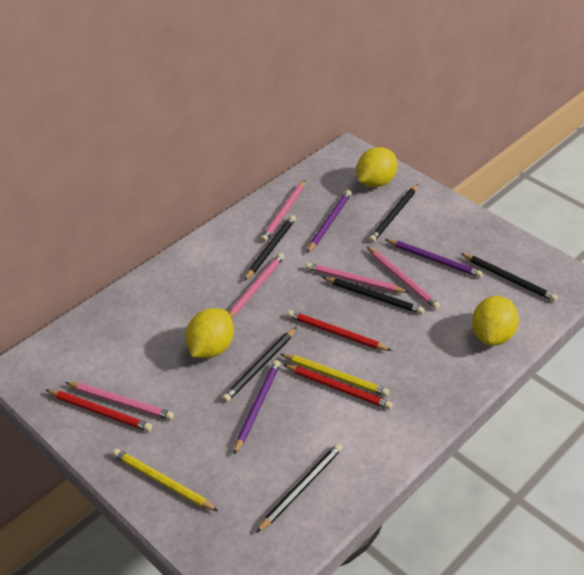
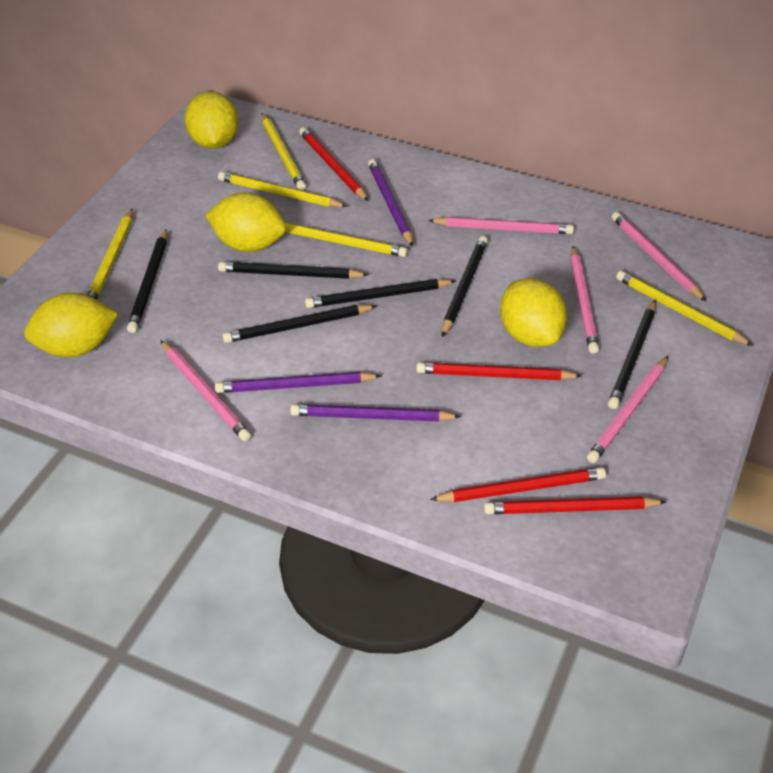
red pencil: [46,390,152,432] [283,364,393,410] [287,310,392,351] = 3 -> [299,127,368,201] [416,362,582,380] [430,467,606,502] [484,496,666,514] = 4
yellow lemon: [186,308,234,358] [356,147,397,187] [472,296,519,346] = 3 -> [24,293,118,357] [184,91,238,149] [205,192,286,252] [500,278,567,347] = 4
yellow pencil: [112,449,218,511] [280,354,389,397] = 2 -> [87,208,133,300] [218,171,348,207] [262,113,306,190] [285,223,408,257] [616,271,753,346] = 5

